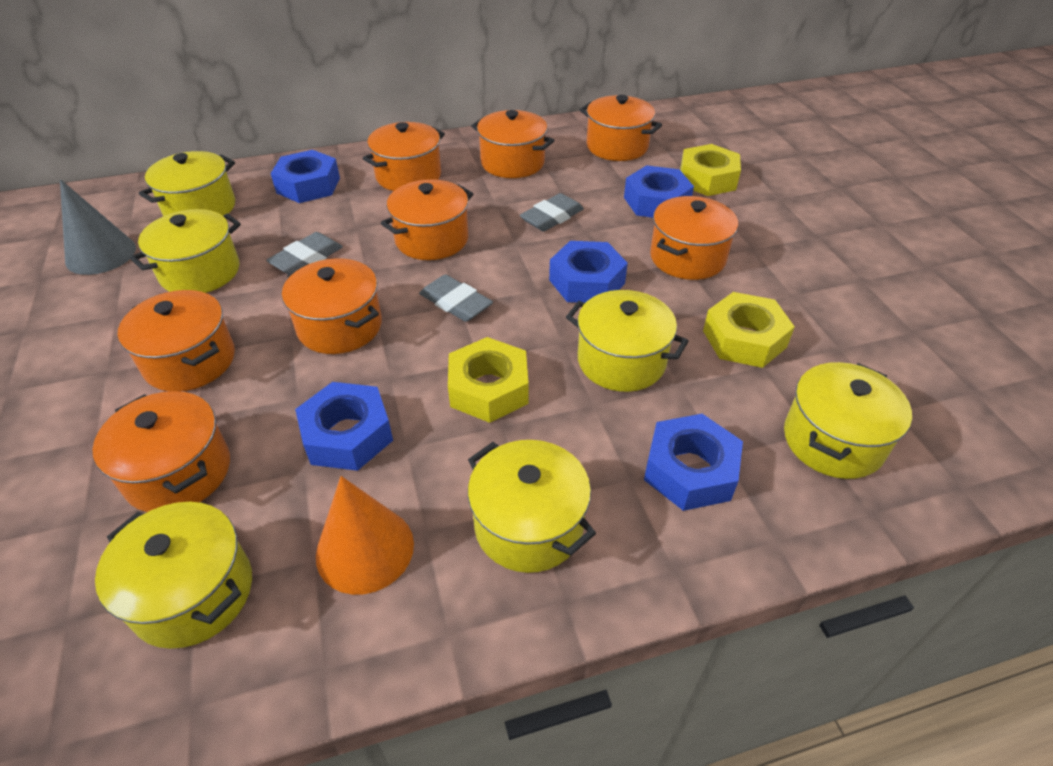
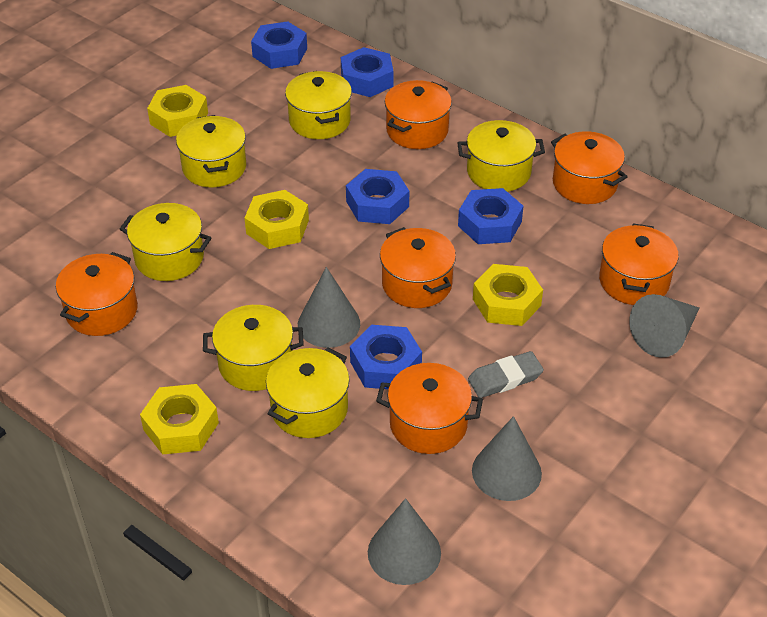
grey cone: [60,179,136,275] = 1 -> [298,267,360,348] [368,498,441,585] [472,416,542,501] [629,294,699,358] = 4
grey eraser: [266,232,343,274] [419,274,493,322] [520,193,584,231] = 3 -> [468,351,544,398] = 1
orange cone: [316,476,414,595] = 1 -> none = 0
orange pot: [92,391,230,512] [118,290,235,392] [282,258,382,354] [363,122,445,191] [381,179,473,260] [471,110,555,178] [580,95,662,161] [650,196,738,280] = 8 -> [56,252,138,336] [376,363,483,454] [380,227,456,308] [385,80,452,149] [551,131,628,204] [599,223,679,305] = 6
yellow nut: [448,337,529,423] [680,144,741,196] [703,292,795,368] = 3 -> [140,384,219,454] [147,85,208,137] [245,190,309,249] [473,264,543,326] = 4

